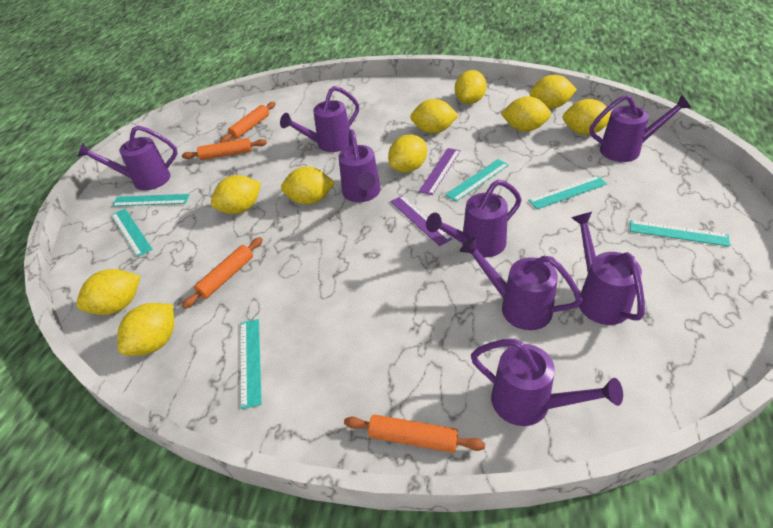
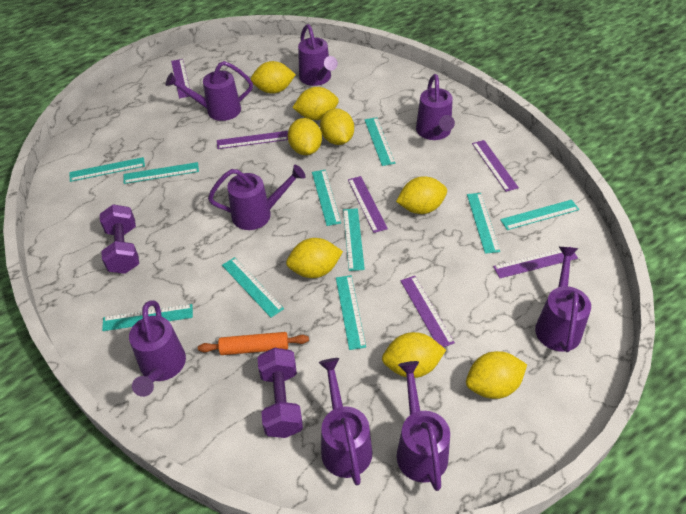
orange rolling pin: [182,138,267,160] [182,237,263,309] [220,102,276,143] [344,414,485,453] = 4 -> [198,332,309,355] = 1
purple dumbbell: none = 0 -> [100,204,139,274] [257,348,303,438] = 2
purple ruler: [390,195,452,246] [419,148,461,195] = 2 -> [171,59,190,98] [217,131,288,149] [348,176,388,233] [401,276,455,347] [472,140,519,192] [493,249,578,278] = 6
turquoise ruler: [111,209,153,257] [112,194,190,206] [241,319,262,409] [445,159,509,202] [528,176,607,209] [630,220,730,247] = 6 -> [69,157,145,182] [102,304,193,331] [124,162,199,184] [222,257,284,318] [312,170,341,226] [336,275,366,350] [343,208,365,271] [365,117,395,166] [467,193,500,254] [500,200,579,230] = 10
yellow lemon: [76,269,141,315] [117,303,174,356] [211,175,261,214] [281,167,335,204] [388,134,427,172] [410,99,459,133] [455,70,487,104] [501,96,551,132] [530,75,577,109] [563,99,611,135] = 10 -> [251,61,296,94] [286,238,343,278] [288,118,322,155] [292,87,339,120] [320,108,354,145] [382,332,446,378] [396,177,447,214] [466,351,527,399] = 8

